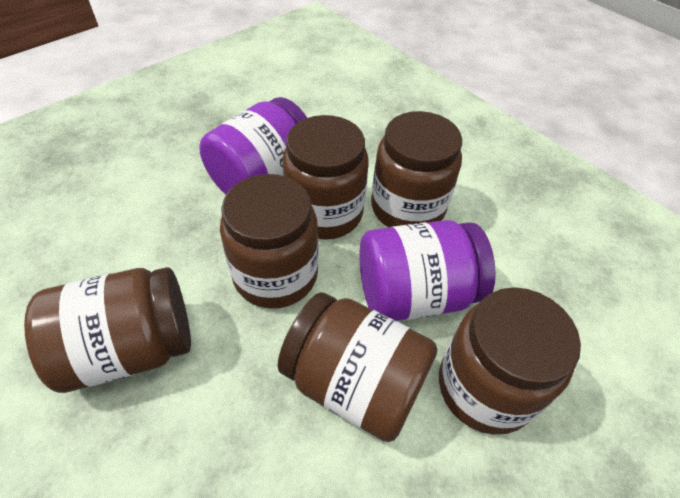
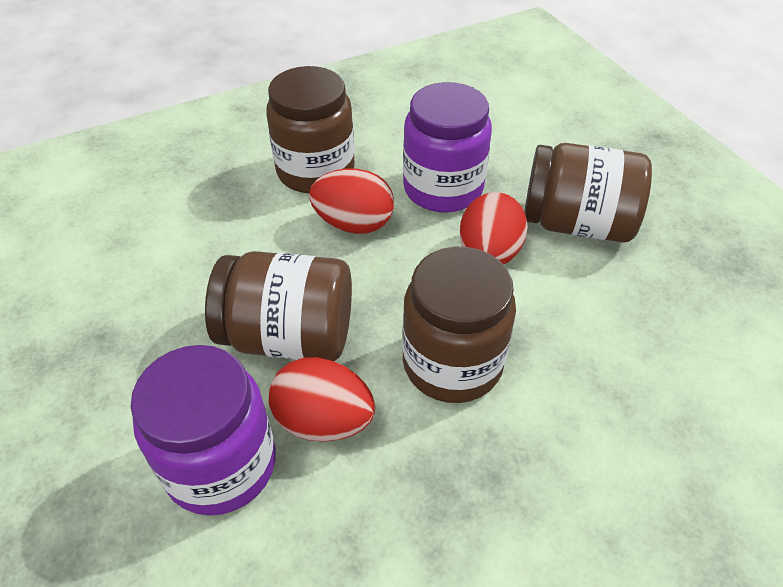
brown jar: [24,267,191,393] [220,174,318,309] [278,292,437,442] [282,115,369,240] [371,111,462,227] [439,287,581,435] = 6 -> [205,251,352,361] [266,66,355,193] [402,247,516,403] [524,143,652,243] = 4
red egg: none = 0 -> [269,357,375,442] [309,169,394,234] [460,192,528,265] = 3

